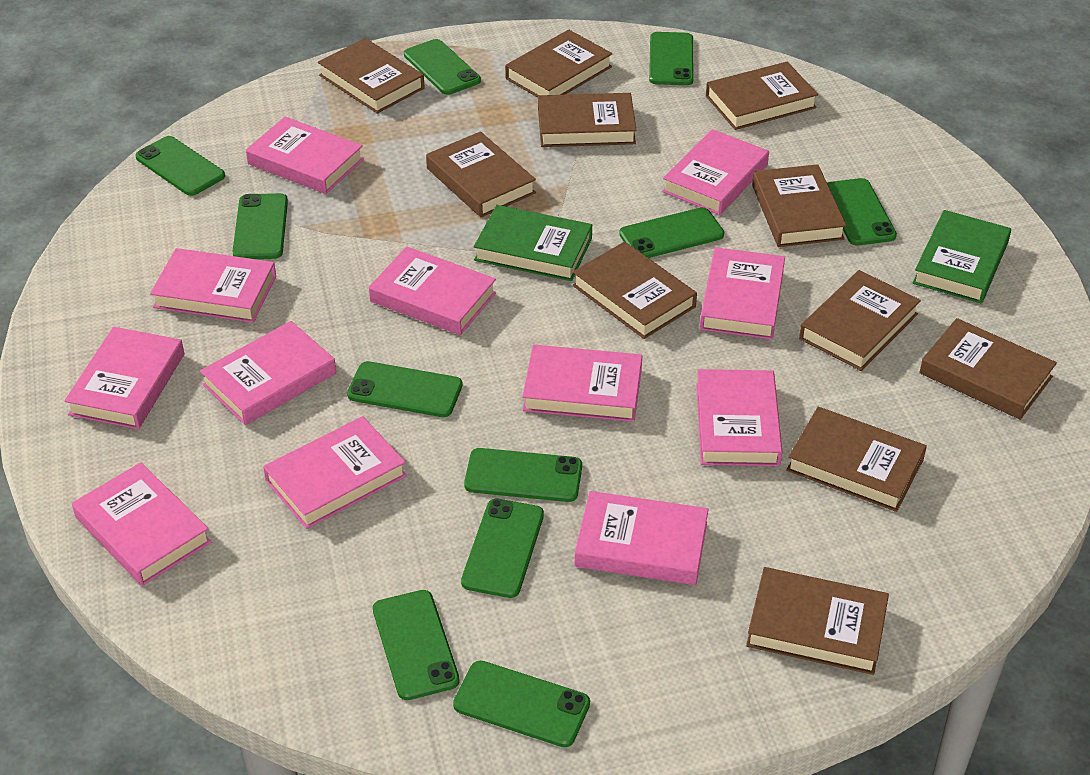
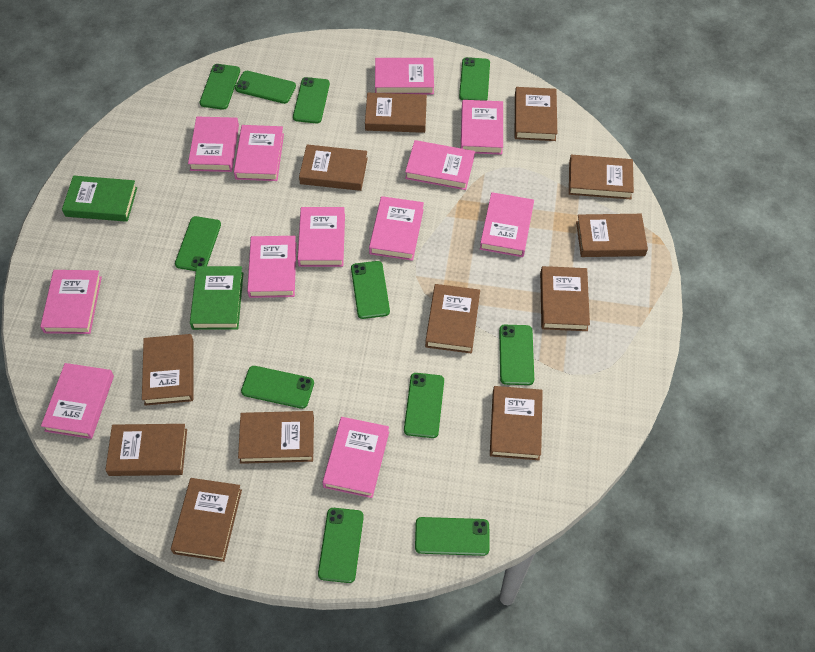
brown book: [318,38,424,114] [426,131,536,218] [505,29,612,98] [538,93,636,147] [573,242,697,339] [706,62,818,130] [746,567,889,675] [752,164,847,247] [786,407,927,512] [799,270,921,371] [919,318,1057,420] = 11 -> [105,424,187,476] [142,334,193,406] [171,478,242,562] [238,411,314,464] [299,144,368,191] [365,93,427,133] [425,284,480,354] [490,386,543,460] [515,87,557,141] [540,266,590,331] [569,155,634,199] [576,214,648,257] = 12

